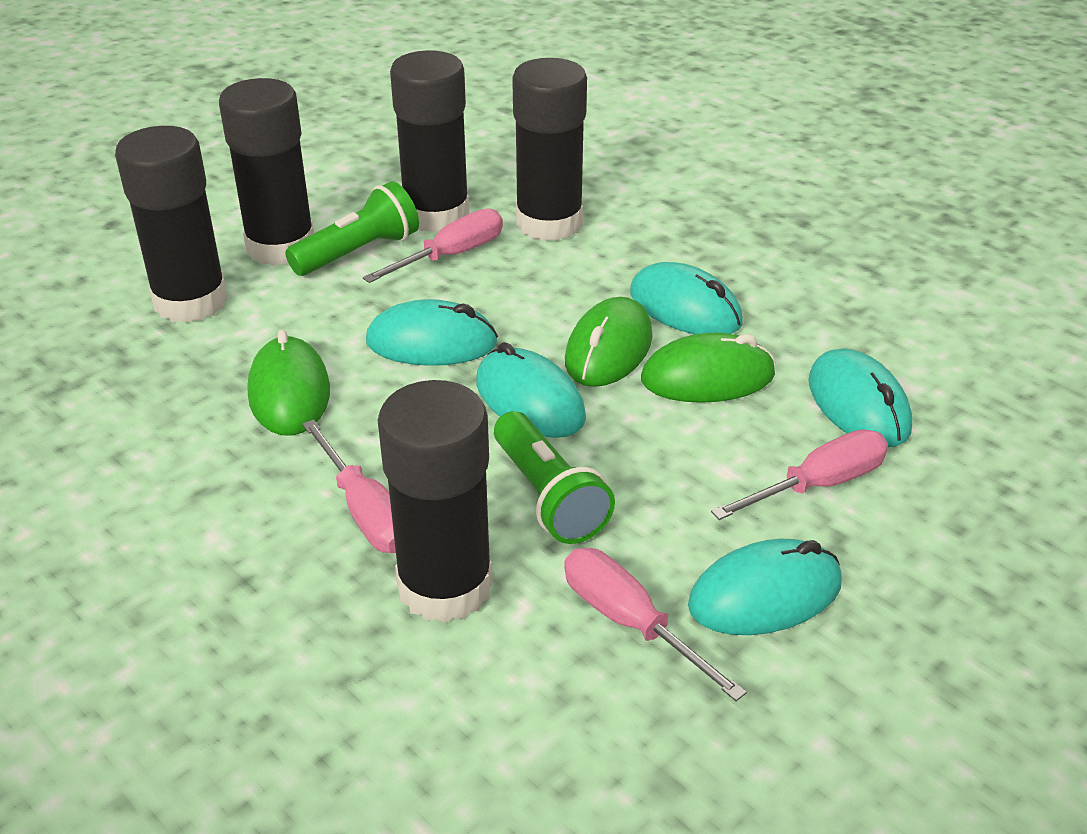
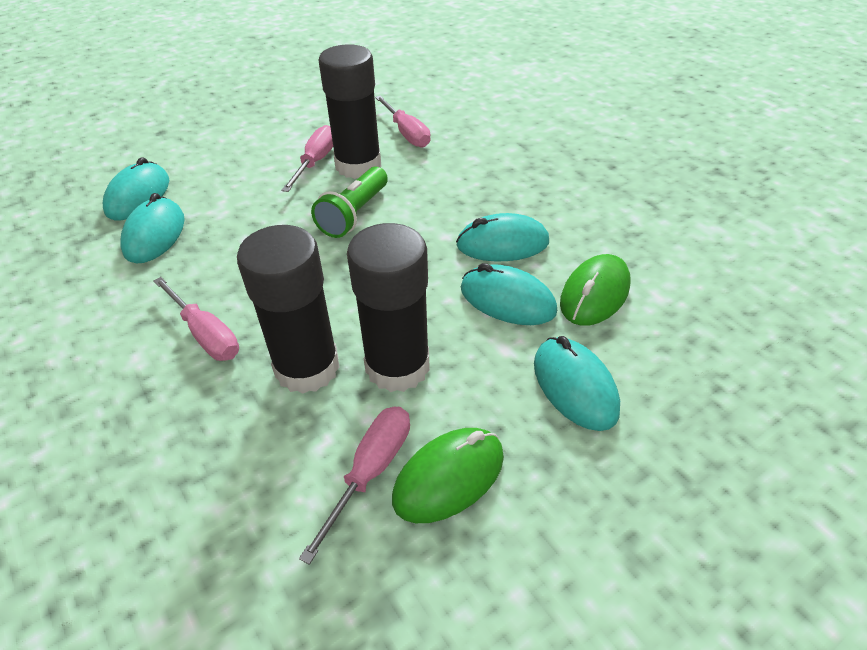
black glue stick: [115,126,228,323] [219,78,314,266] [378,380,493,623] [390,50,469,233] [512,58,587,241] = 5 -> [237,225,340,394] [319,44,381,179] [347,223,430,392] = 3
green flashlight: [285,181,419,276] [494,411,615,544] = 2 -> [311,167,388,238] = 1
green mouse: [247,330,330,436] [565,297,653,387] [641,333,776,403] = 3 -> [392,428,504,523] [560,254,631,326] = 2

